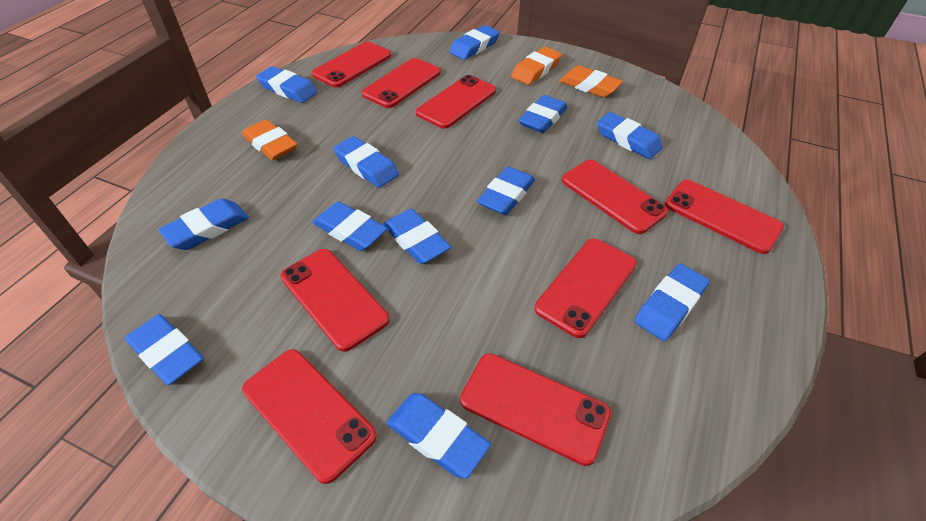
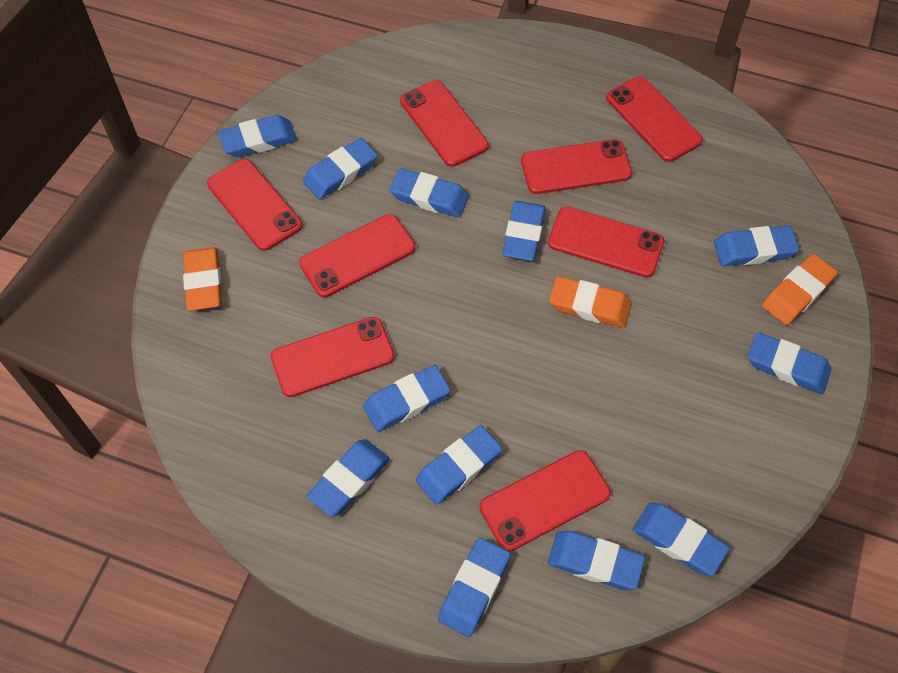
red phone: [242,349,377,484] [280,249,389,352] [312,41,391,88] [362,58,441,108] [416,75,496,129] [460,353,611,466] [534,238,637,338] [562,160,668,234] [665,180,784,254] = 9 -> [207,159,302,251] [271,317,395,397] [299,214,416,297] [400,80,489,167] [480,450,611,552] [521,139,632,194] [548,207,664,277] [606,77,703,162] = 8

